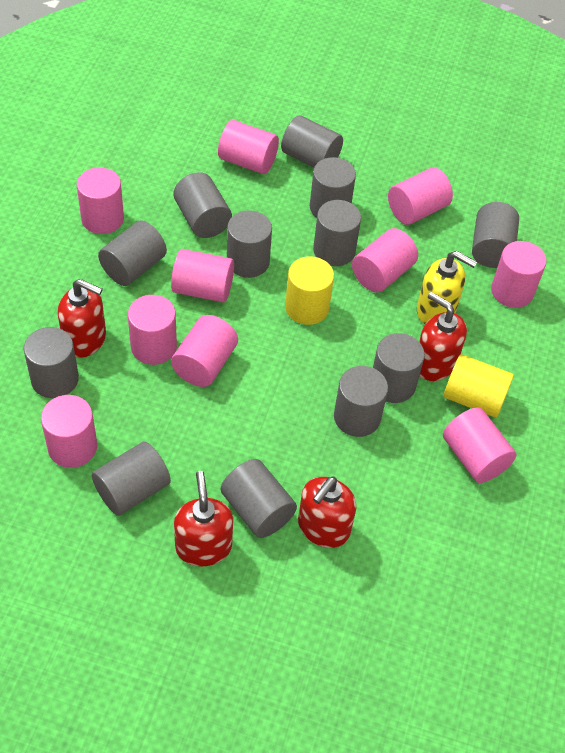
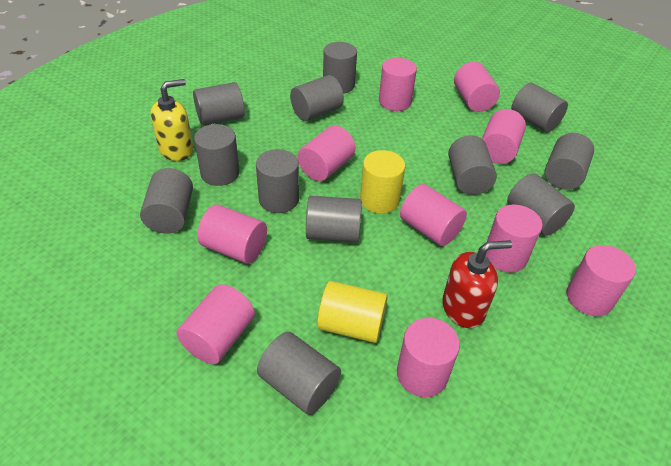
red soap dispenser: [58,279,106,358] [174,471,233,566] [298,476,356,548] [419,292,467,381] = 4 -> [442,240,512,328] = 1

